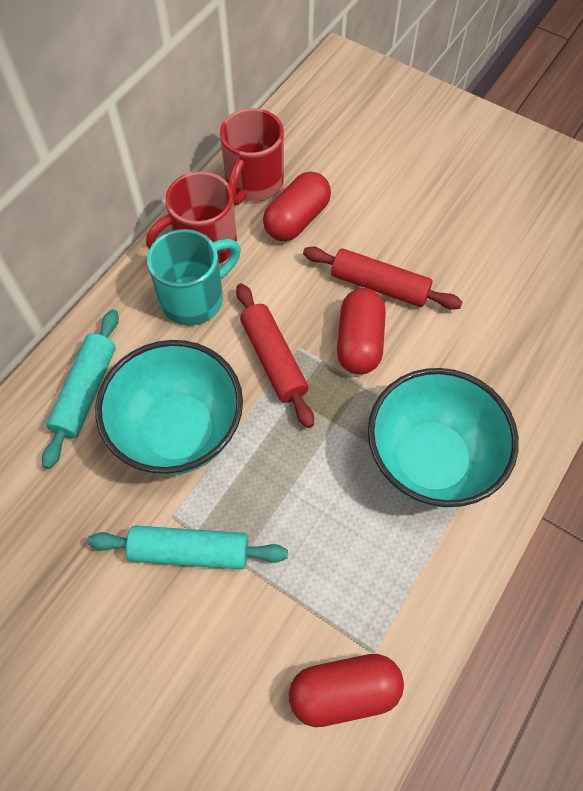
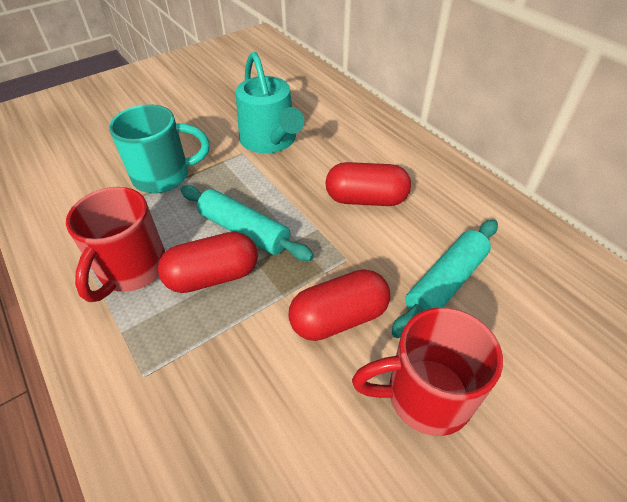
red rolling pin: [236,283,314,428] [303,247,463,310] = 2 -> none = 0
turquoise bowl: [95,340,243,475] [368,368,519,507] = 2 -> none = 0
turquoise watering can: none = 0 -> [236,52,304,153] = 1

